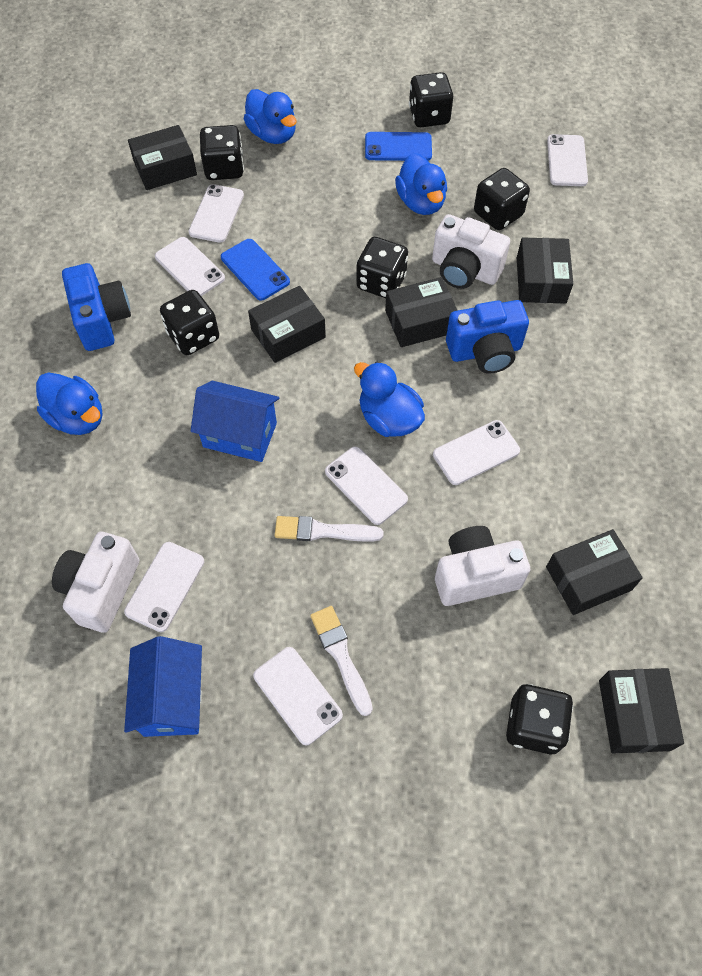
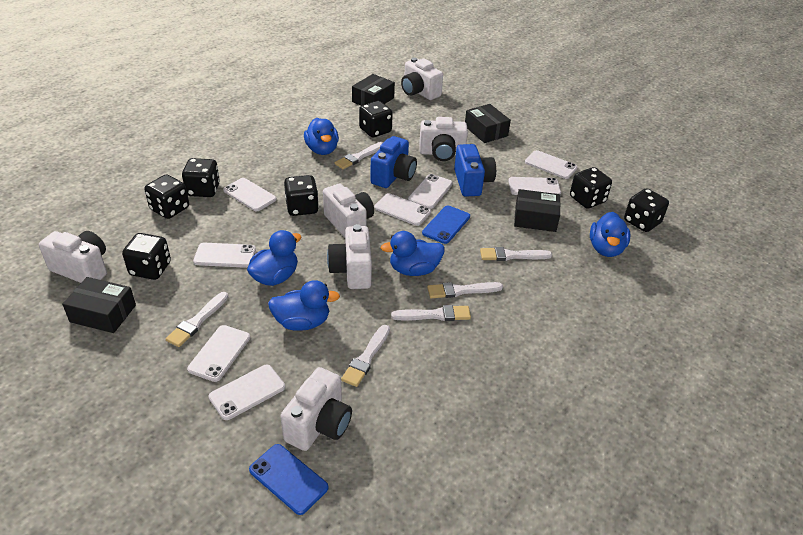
black box: [128,125,197,190] [248,286,326,363] [385,277,458,347] [517,237,573,303] [546,529,643,615] [599,668,684,754] = 6 -> [62,277,136,333] [352,74,395,106] [465,104,511,143] [514,189,561,232] = 4
black dice: [160,290,219,355] [200,125,244,180] [356,237,408,298] [409,72,453,127] [474,168,530,230] [506,684,573,754] = 6 -> [122,233,171,280] [145,174,189,219] [182,158,220,197] [284,175,319,216] [359,101,393,138] [570,167,612,209] [624,188,669,232] = 7
blue duck: [36,373,102,435] [243,89,296,144] [354,362,425,437] [395,153,447,215] = 4 -> [247,230,302,286] [268,280,340,331] [304,118,339,155] [381,231,445,276] [590,212,631,257] = 5
blue house: [124,636,202,737] [191,381,279,462] = 2 -> none = 0
white brush: [275,516,384,541] [310,606,373,716] = 2 -> [166,292,228,347] [335,142,383,169] [341,325,390,387] [391,305,471,321] [427,282,503,298] [480,247,552,261] = 6
white camera: [52,532,140,633] [432,214,510,289] [435,526,530,606] = 3 -> [39,231,107,283] [280,367,352,451] [323,184,374,238] [327,224,372,289] [401,57,443,100] [419,117,468,161] = 6
white phone: [124,542,204,632] [155,237,225,296] [188,184,244,243] [253,647,343,745] [325,446,408,525] [433,420,520,485] [547,134,588,186] = 7 -> [187,325,250,382] [193,243,256,268] [208,365,285,420] [223,178,277,211] [374,193,431,226] [408,174,453,209] [508,177,561,195] [525,150,577,179] = 8

